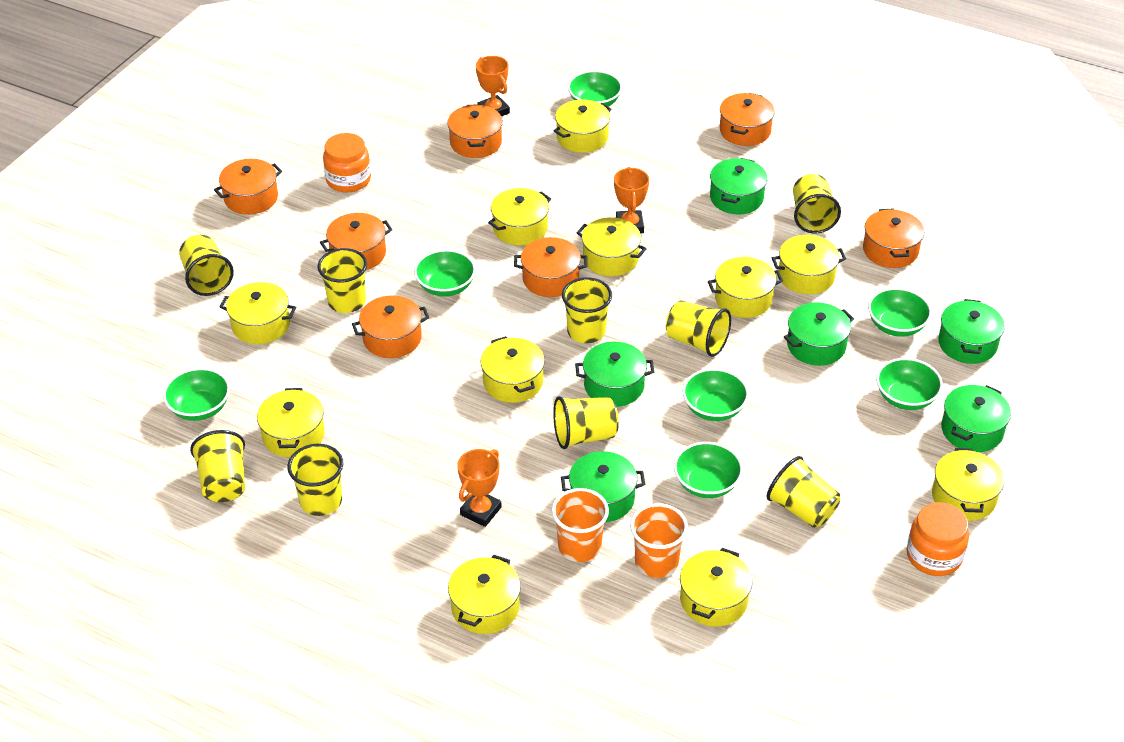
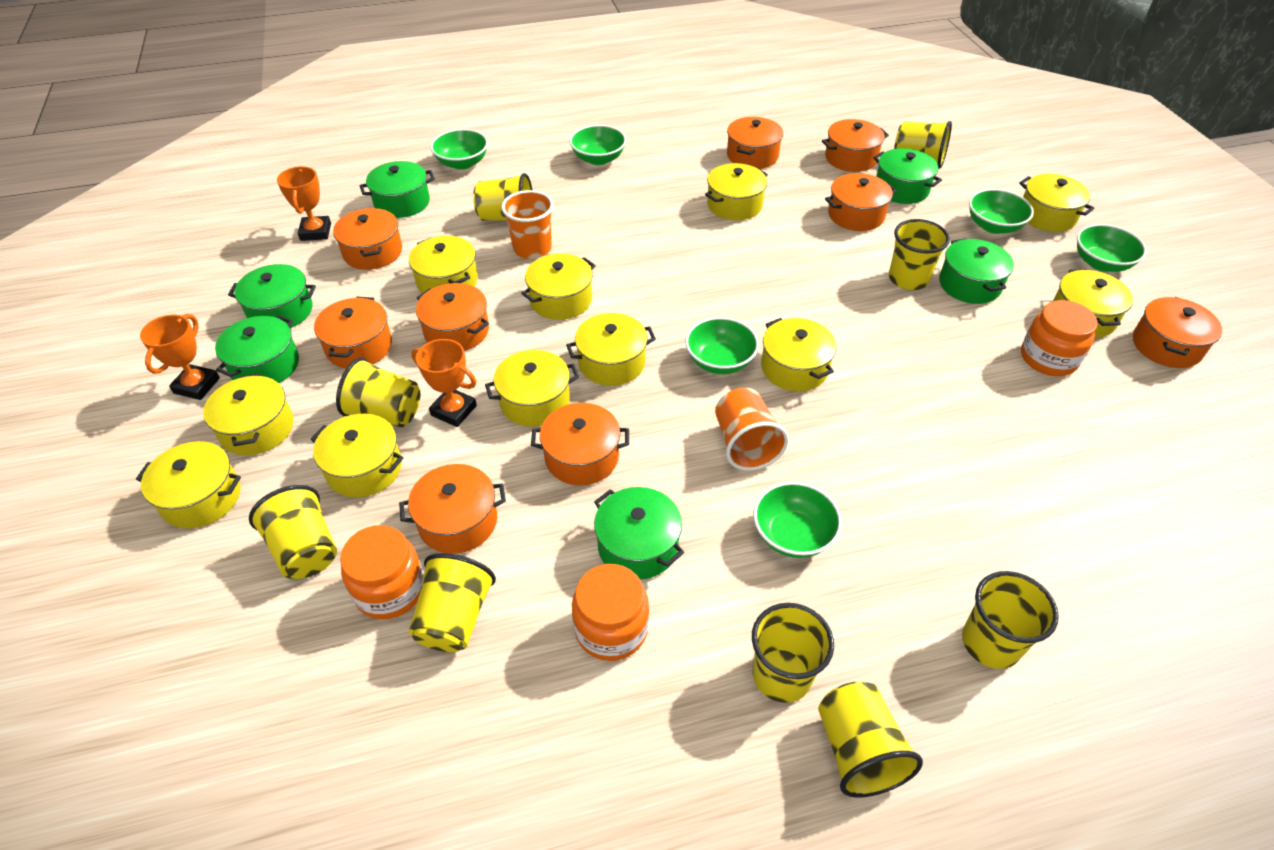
green bowl: [163,368,230,421] [414,249,476,297] [568,70,622,107] [674,442,743,498] [683,368,749,421] [868,288,932,337] [876,358,943,410] = 7 -> [430,129,488,170] [570,125,626,165] [685,317,759,374] [753,482,842,558] [969,189,1034,234] [1077,224,1147,272] = 6
orange jar: [323,133,371,193] [907,502,969,576] = 2 -> [340,525,424,619] [572,564,649,661] [1021,300,1097,376] = 3
orange pot: [214,159,282,215] [320,213,392,270] [352,295,429,358] [447,104,503,158] [514,237,587,297] [720,93,775,146] [863,209,924,268] = 7 -> [314,297,392,368] [333,208,402,270] [399,464,506,554] [416,283,489,351] [531,403,629,486] [727,117,783,169] [822,119,889,172] [825,173,897,231] [1133,297,1222,368] = 9

